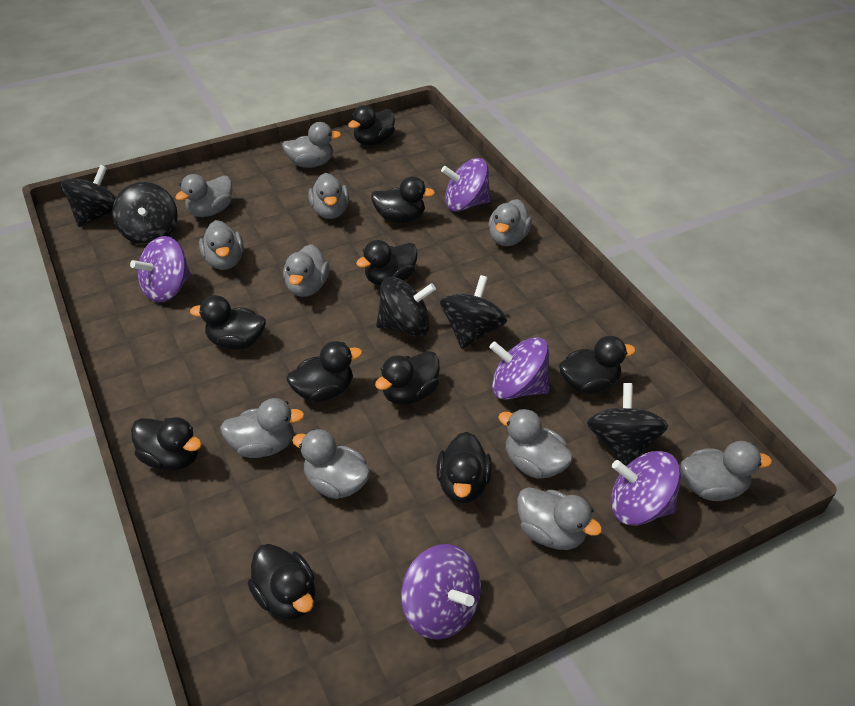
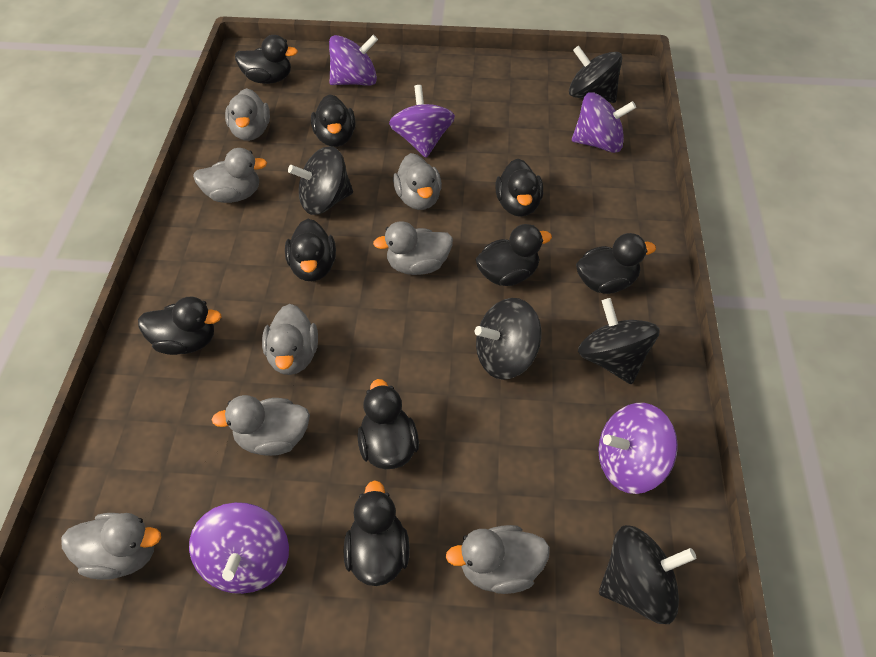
black duck: [131,417,202,471] [190,295,266,350] [248,544,315,620] [287,341,362,402] [348,105,395,146] [356,240,418,286] [371,176,435,223] [375,351,440,405] [436,432,492,503] [559,336,636,394] = 10 -> [138,296,221,355] [235,35,298,84] [285,219,336,281] [311,94,355,147] [344,480,410,586] [358,379,419,469] [475,224,552,286] [495,159,543,217] [576,233,656,294] = 9
grey duck: [175,174,232,217] [199,220,244,270] [220,398,305,458] [282,122,342,168] [283,244,329,297] [292,429,370,499] [308,173,349,219] [488,199,532,246] [498,409,573,479] [517,487,602,550] [681,441,772,501] = 11 -> [61,513,161,580] [193,148,267,203] [212,395,310,456] [225,88,270,141] [262,304,318,375] [373,221,453,275] [393,153,442,210] [446,525,550,594] = 8

